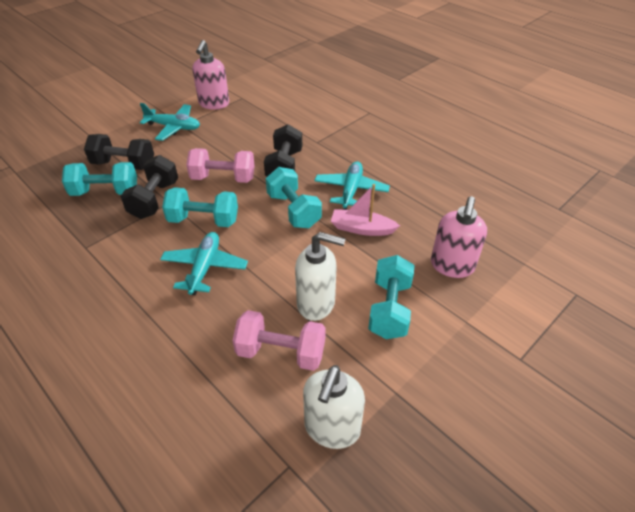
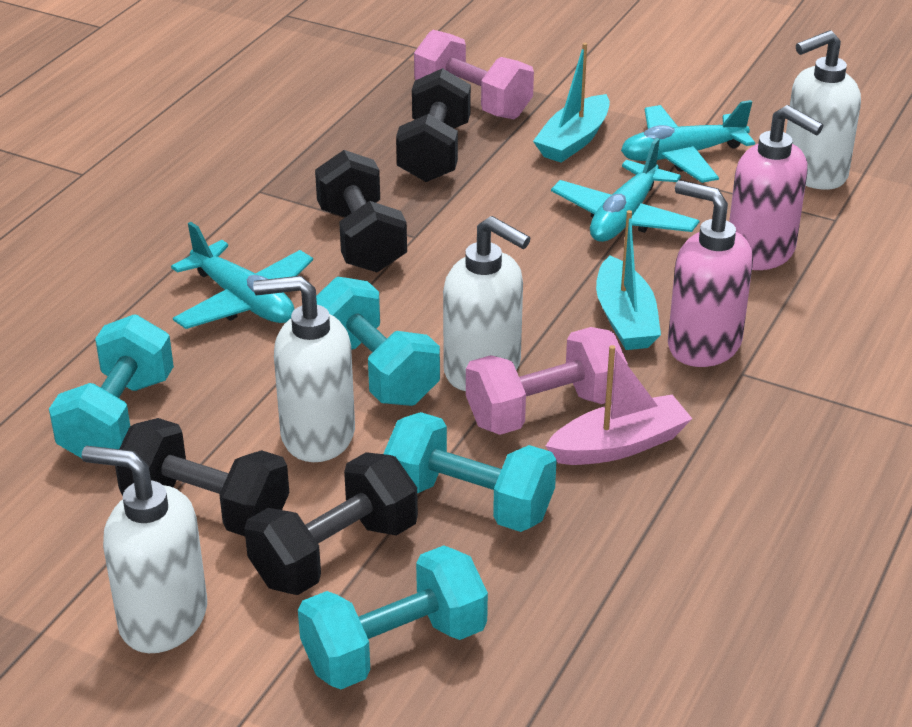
black dumbbell: [84,134,154,170] [120,155,178,219] [264,124,302,176] = 3 -> [115,418,289,536] [245,452,418,595] [315,150,407,272] [396,68,471,182] = 4
turquoise boat: none = 0 -> [533,43,610,162] [596,210,661,350] = 2
white soap dispenser: [295,232,345,321] [303,365,365,449] = 2 -> [82,446,207,653] [253,276,355,462] [443,216,530,391] [786,30,861,190] = 4

